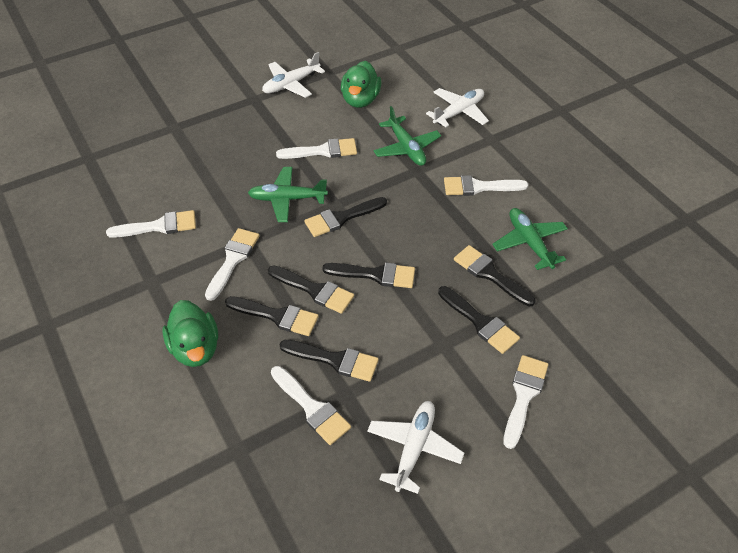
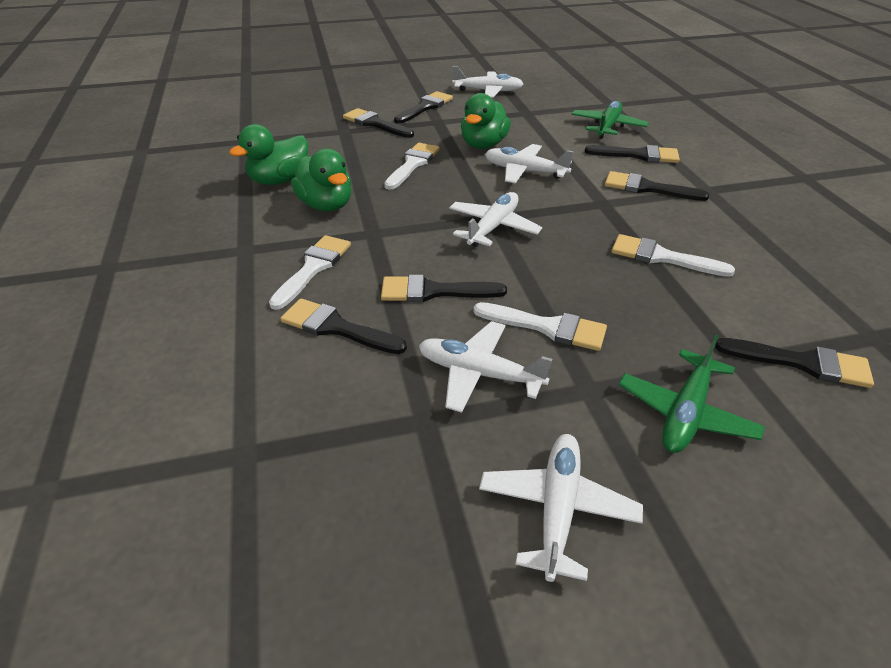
green duck: [162,300,218,367] [341,61,382,108] = 2 -> [229,124,308,185] [291,149,351,211] [461,93,511,149] = 3
green plane: [248,167,328,222] [373,106,441,166] [492,208,568,270] = 3 -> [571,101,649,139] [619,334,765,453] = 2
white brush: [106,210,196,238] [205,228,260,301] [271,366,351,445] [276,138,357,159] [444,175,528,196] [503,355,548,449] = 6 -> [269,235,351,310] [384,143,440,190] [473,302,607,351] [612,234,735,277] = 4
white plane: [262,52,325,98] [367,401,464,494] [426,88,489,127] = 3 -> [419,321,552,413] [449,192,542,247] [452,66,523,98] [479,434,643,582] [485,144,574,184] = 5

